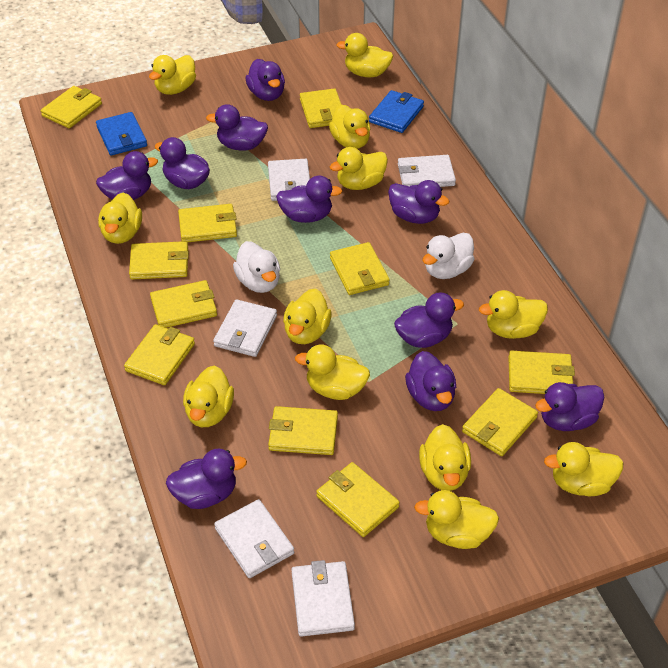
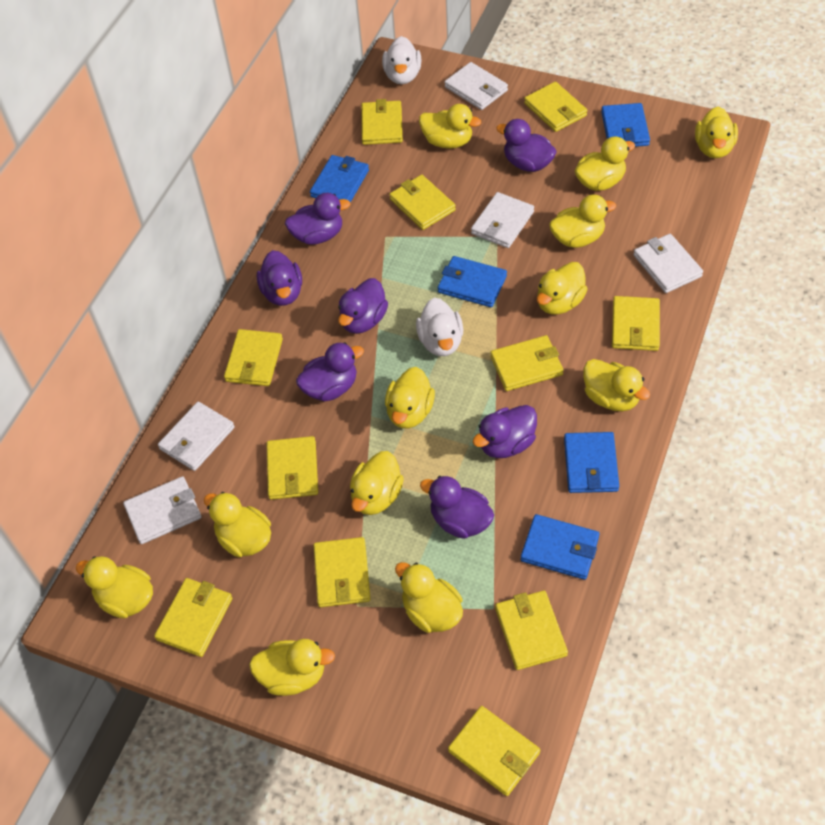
blue wallet: [96,112,147,156] [369,90,424,133] = 2 -> [310,155,369,202] [438,256,507,307] [521,514,599,580] [564,432,619,493] [601,103,650,147] = 5
purple duck: [96,151,158,200] [155,137,210,189] [166,449,247,509] [206,104,268,150] [245,59,285,101] [276,176,342,223] [388,180,449,224] [394,292,464,348] [405,351,456,411] [535,382,604,431] = 10 -> [257,250,302,306] [285,193,351,245] [296,342,364,401] [338,278,388,334] [420,476,494,539] [472,405,537,458] [496,119,557,172] = 7

